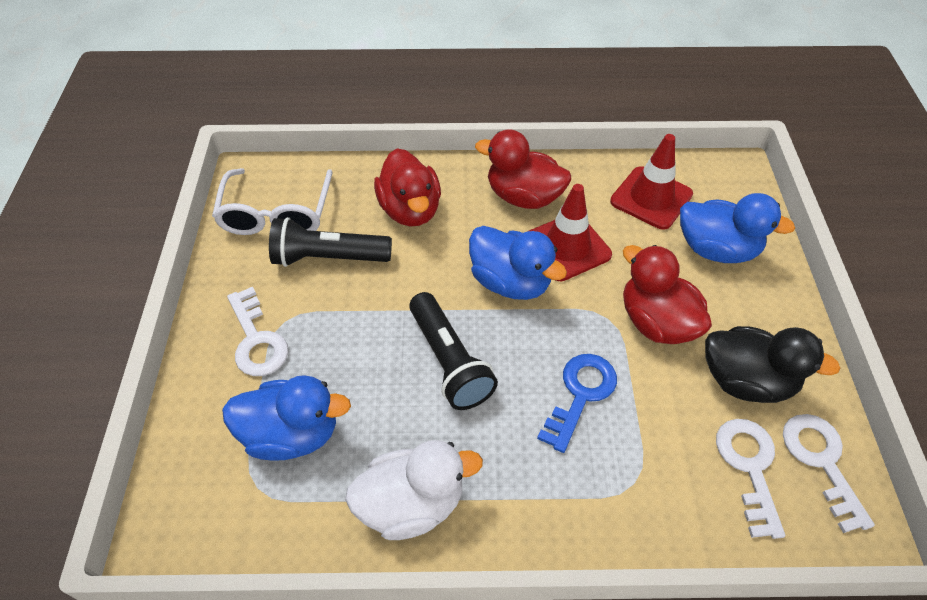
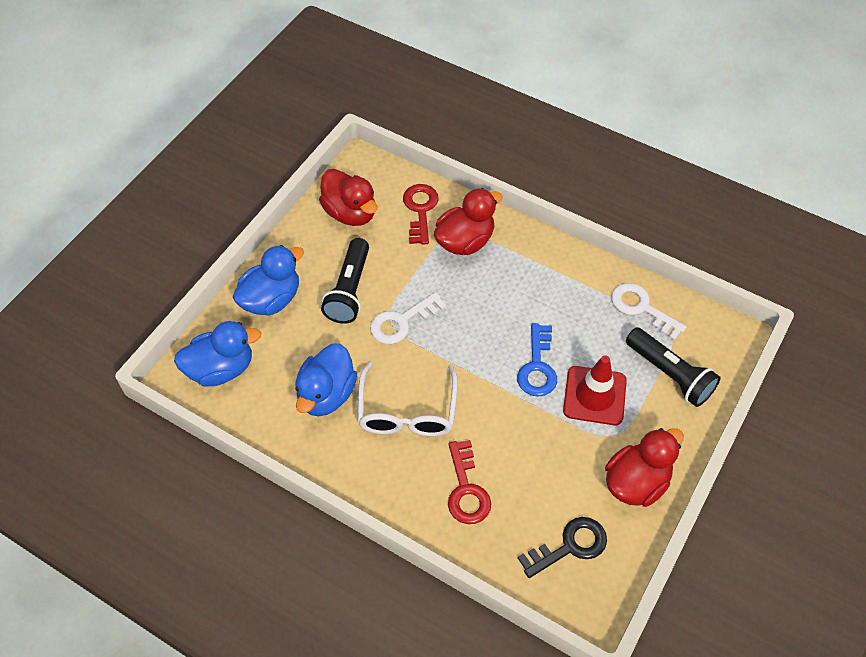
black duck: [705,326,841,403] = 1 -> none = 0
black key: none = 0 -> [518,517,607,578] = 1
red key: none = 0 -> [403,184,439,245] [448,440,491,524] = 2
red traffic cone: [529,184,612,281] [610,134,693,230] = 2 -> [563,356,627,425] = 1
white duck: [345,440,483,540] = 1 -> none = 0
white key: [227,287,288,376] [716,419,785,539] [783,414,875,533] = 3 -> [370,292,447,344] [611,283,686,341] = 2

